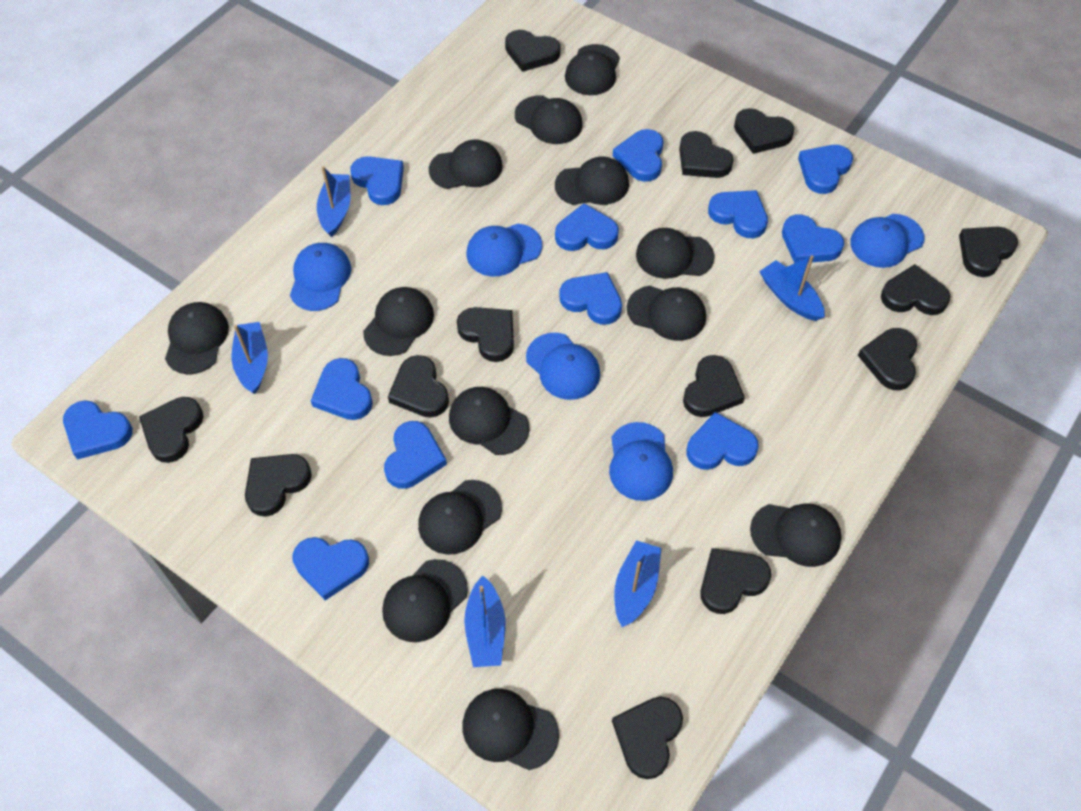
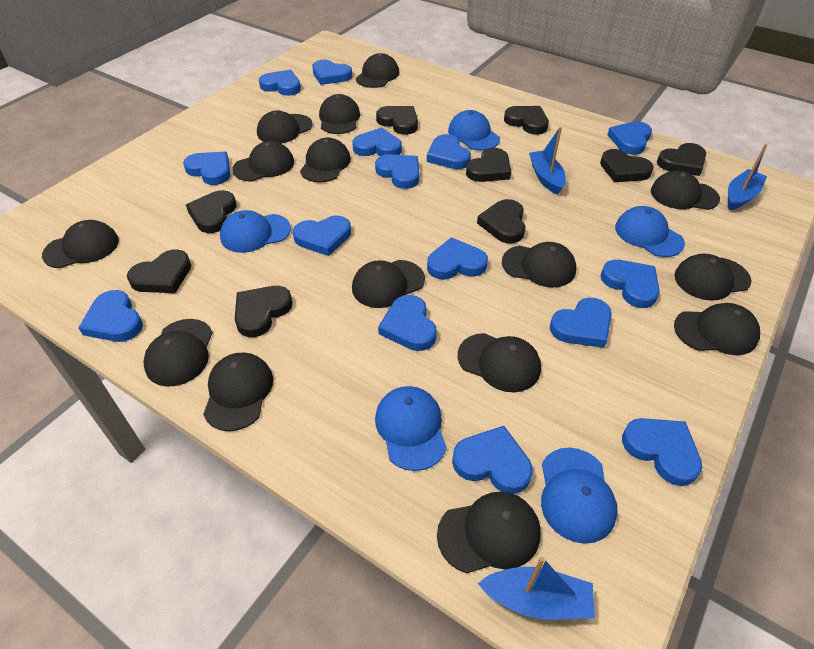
black cap: [165,302,229,374] [363,287,434,356] [382,559,468,642] [418,480,502,555] [429,139,503,189] [449,387,529,455] [462,689,559,770] [515,96,583,144] [555,156,629,205] [565,44,620,95] [627,286,706,341] [636,228,715,279] [750,504,842,567] = 13 -> [42,220,119,268] [144,319,213,387] [203,353,273,431] [232,141,294,182] [257,110,313,144] [300,137,351,183] [319,94,360,134] [352,260,425,308] [356,53,399,88] [437,491,540,573] [458,333,541,392] [502,242,576,288] [651,171,720,210] [674,303,760,355] [675,254,752,301] = 15
black heart: [139,397,204,463] [245,454,312,517] [388,355,449,418] [457,307,514,362] [505,30,561,72] [612,697,683,779] [679,131,734,178] [683,355,745,417] [700,548,771,614] [734,108,794,154] [858,328,917,390] [881,264,950,315] [959,227,1018,277] = 13 -> [127,249,191,293] [186,190,237,233] [235,286,293,337] [376,106,418,135] [466,148,511,182] [477,199,526,243] [504,106,549,135] [600,149,654,182] [657,143,706,176] = 9
blue boat: [232,322,268,394] [317,166,350,237] [464,576,505,667] [614,540,662,627] [759,255,825,321] = 5 -> [478,557,595,619] [529,127,566,195] [728,144,767,210] = 3
blue heart: [63,400,132,460] [292,537,369,601] [311,358,373,420] [350,156,404,205] [384,421,447,489] [555,203,619,251] [559,272,622,325] [613,129,663,182] [686,412,758,470] [708,190,768,238] [782,214,844,263] [798,145,853,194] = 12 -> [78,290,143,342] [183,152,230,185] [259,70,301,96] [293,215,351,256] [312,60,352,85] [352,127,402,156] [375,154,419,189] [378,295,437,351] [427,134,471,169] [427,237,488,279] [452,426,533,494] [550,298,612,348] [600,260,660,308] [607,121,652,155] [622,418,702,486] = 15

